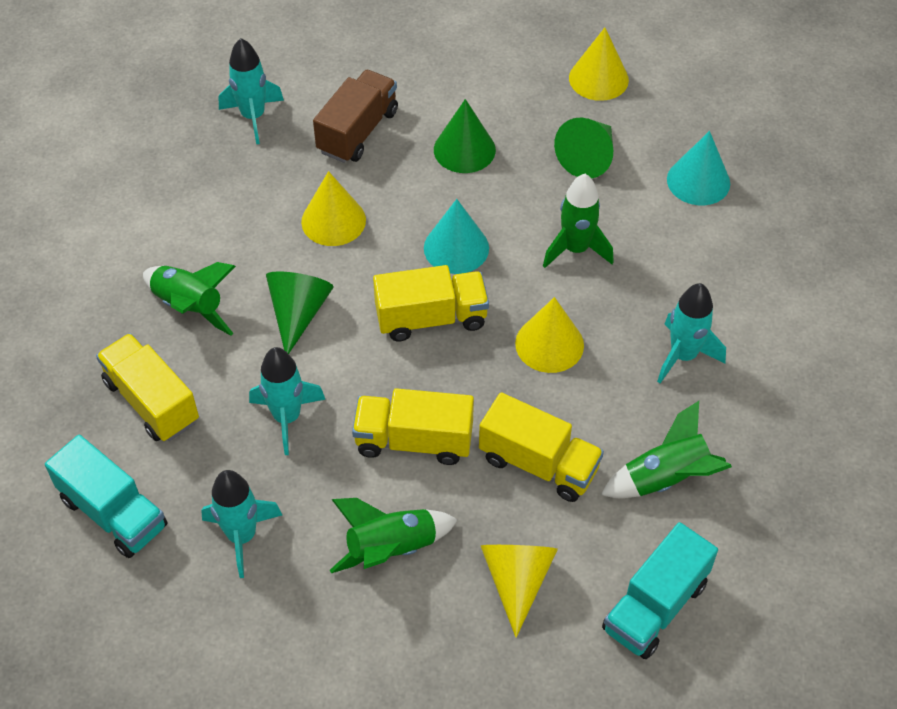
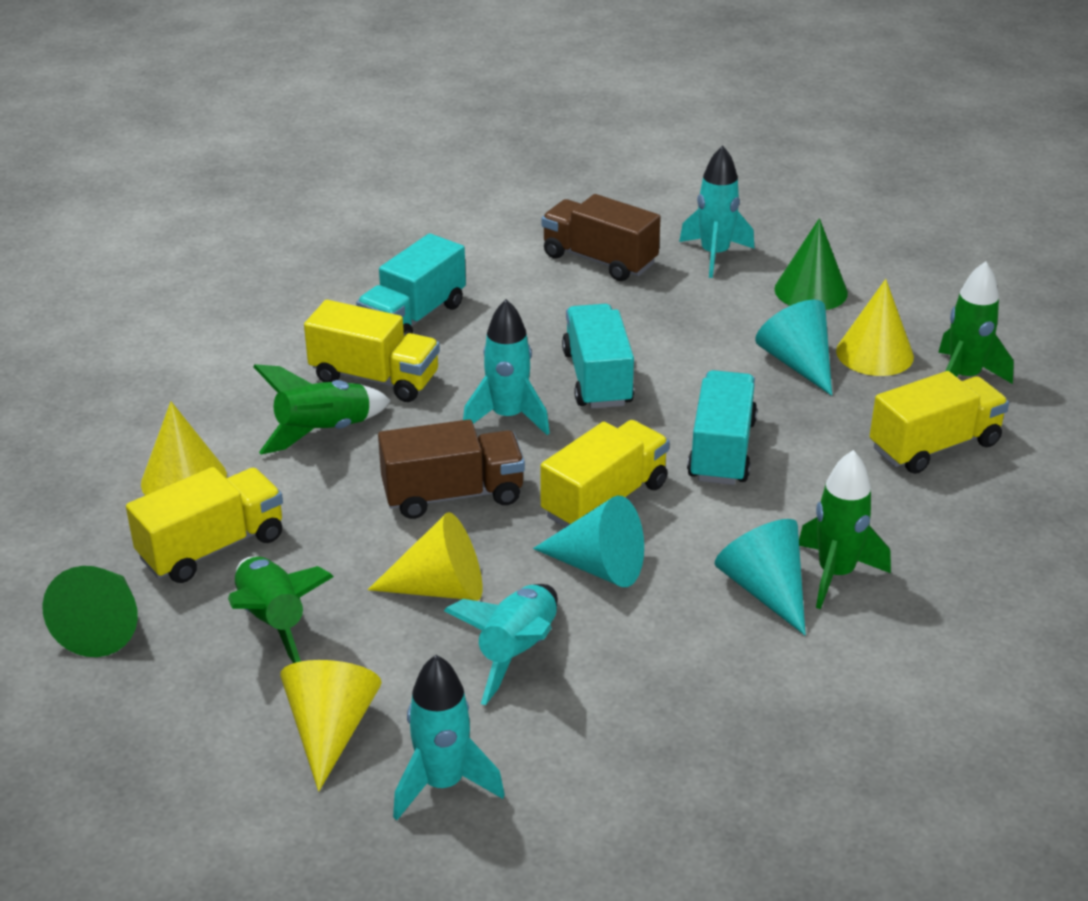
brown truck: [313,70,398,163] = 1 -> [378,419,525,519] [542,194,661,281] = 2
green cone: [266,272,334,354] [434,99,496,173] [554,118,613,178] = 3 -> [42,566,138,657] [774,218,848,310] = 2
turquoise cone: [424,199,489,274] [667,131,730,205] = 2 -> [533,495,644,587] [715,519,806,635] [755,300,832,396] = 3
turquoise truck: [45,435,167,558] [602,522,718,659] = 2 -> [356,233,466,336] [562,304,634,409] [687,370,757,485] = 3

